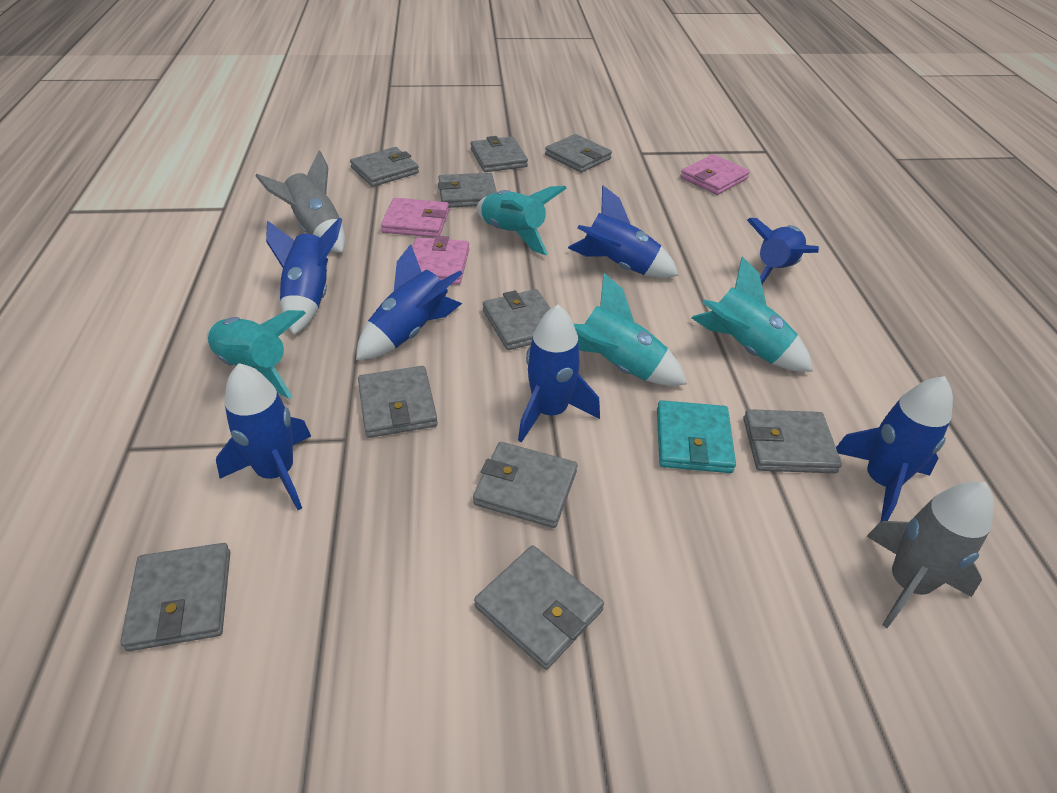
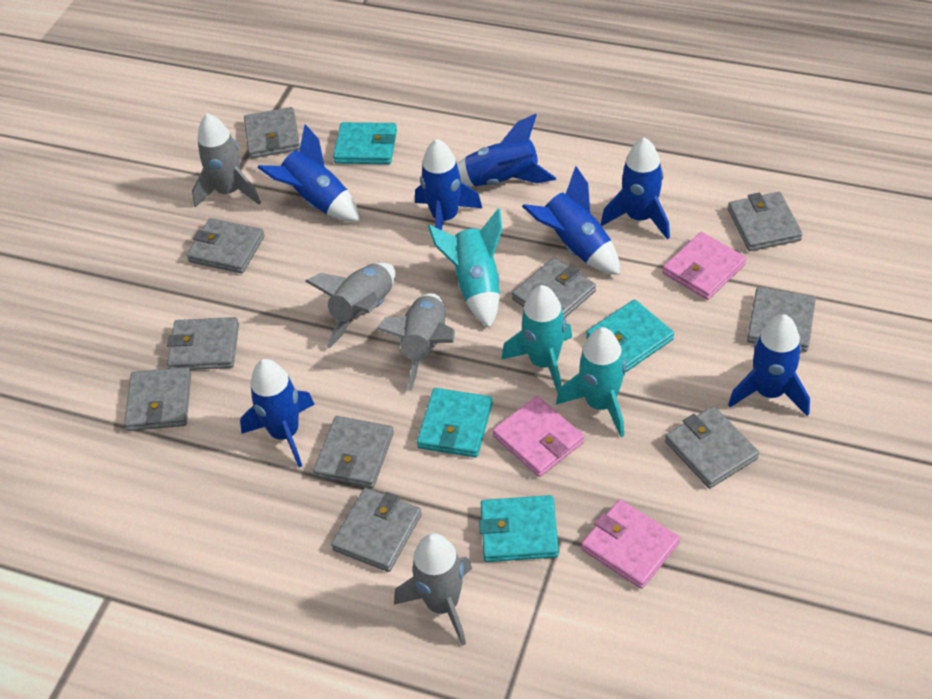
grey rocket: [256,151,345,253] [867,481,994,628] = 2 -> [192,113,261,208] [305,263,396,348] [376,293,455,391] [394,533,472,646] = 4
turquoise rocket: [207,310,306,399] [477,186,567,255] [574,273,687,386] [691,256,813,372] = 4 -> [428,208,502,328] [501,285,572,393] [556,327,626,437] = 3
turquoise wallet: [657,400,736,473] = 1 -> [333,122,397,164] [417,388,493,457] [479,495,559,562] [586,299,674,372] = 4

